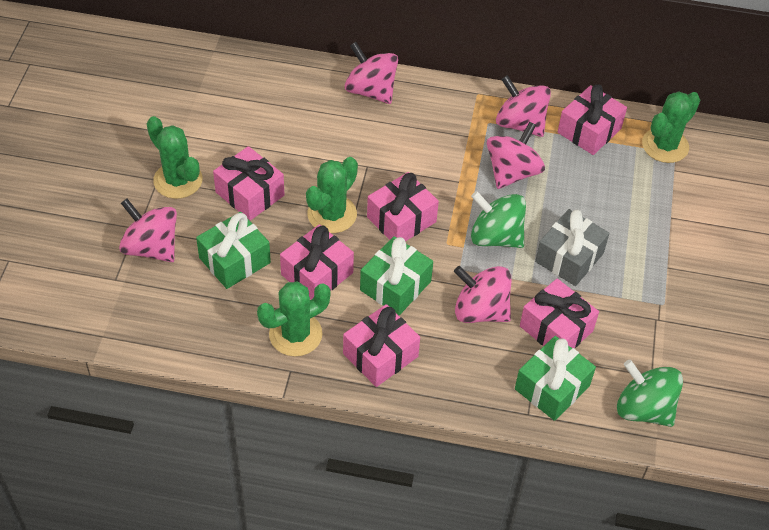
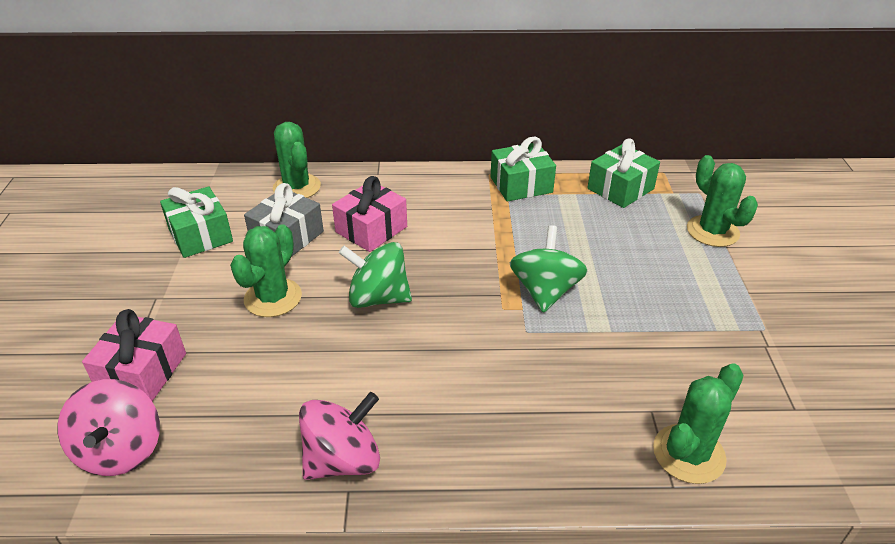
pink gift: [213,146,285,221] [280,224,354,300] [343,304,420,387] [367,172,439,241] [520,278,599,348] [558,84,627,155] = 6 -> [82,309,186,401] [332,176,407,252] = 2
pink spinning top: [119,199,177,262] [345,42,398,104] [454,266,511,323] [487,122,545,189] [496,75,551,137] = 5 -> [58,379,160,476] [299,392,380,480] = 2

